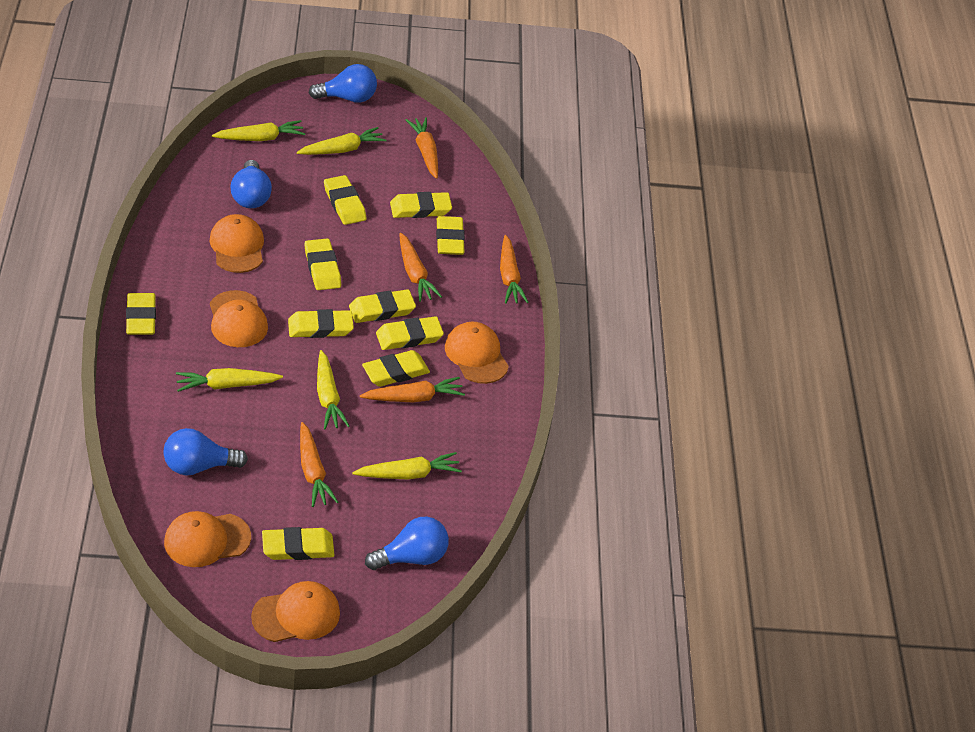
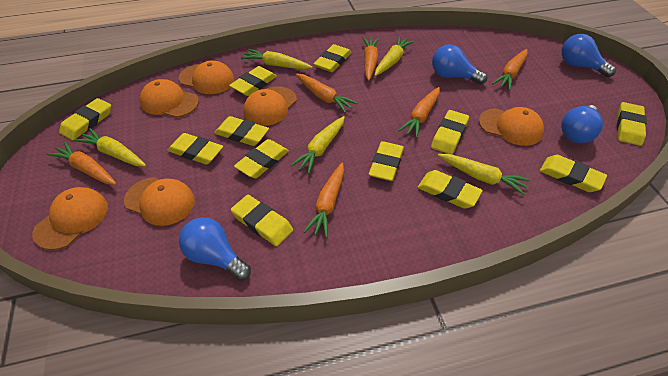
orange cap: [164,511,251,567] [210,214,264,273] [210,290,268,347] [251,581,340,642] [445,322,509,384] = 5 -> [33,187,108,250] [124,177,195,226] [140,79,199,118] [179,61,234,94] [244,86,297,126] [479,107,544,146] = 6
orange carrot: [300,422,338,507] [360,377,465,402] [399,233,442,302] [406,117,438,179] [500,235,529,304] = 5 -> [47,142,117,185] [295,73,358,113] [303,163,344,238] [362,37,379,81] [398,87,440,138] [492,49,528,90] = 6
yellow eraser: [126,293,156,335] [262,527,335,560] [288,309,354,338] [304,238,341,290] [324,175,366,225] [349,289,416,323] [362,350,430,387] [376,316,444,350] [390,192,452,218] [436,216,465,255] = 10 -> [59,98,111,140] [167,133,223,165] [214,116,269,146] [229,66,277,96] [231,195,293,246] [234,139,289,178] [314,44,352,72] [369,141,404,181] [417,170,483,209] [431,110,469,154] [540,155,607,192] [617,102,647,146] = 12

